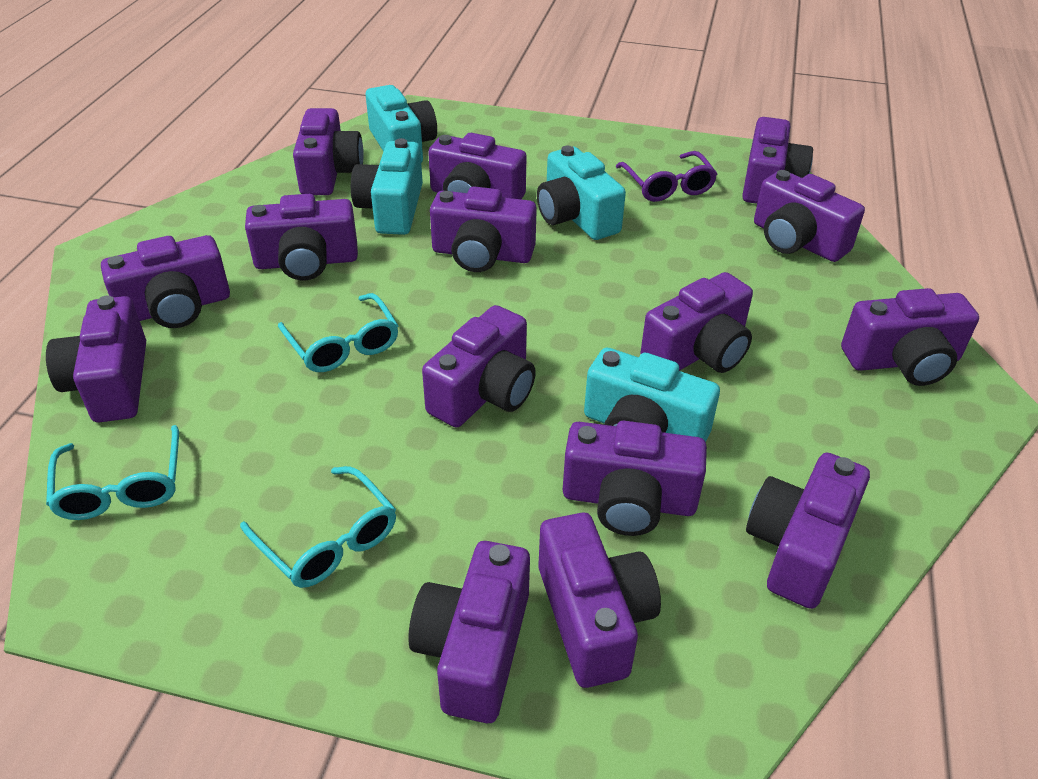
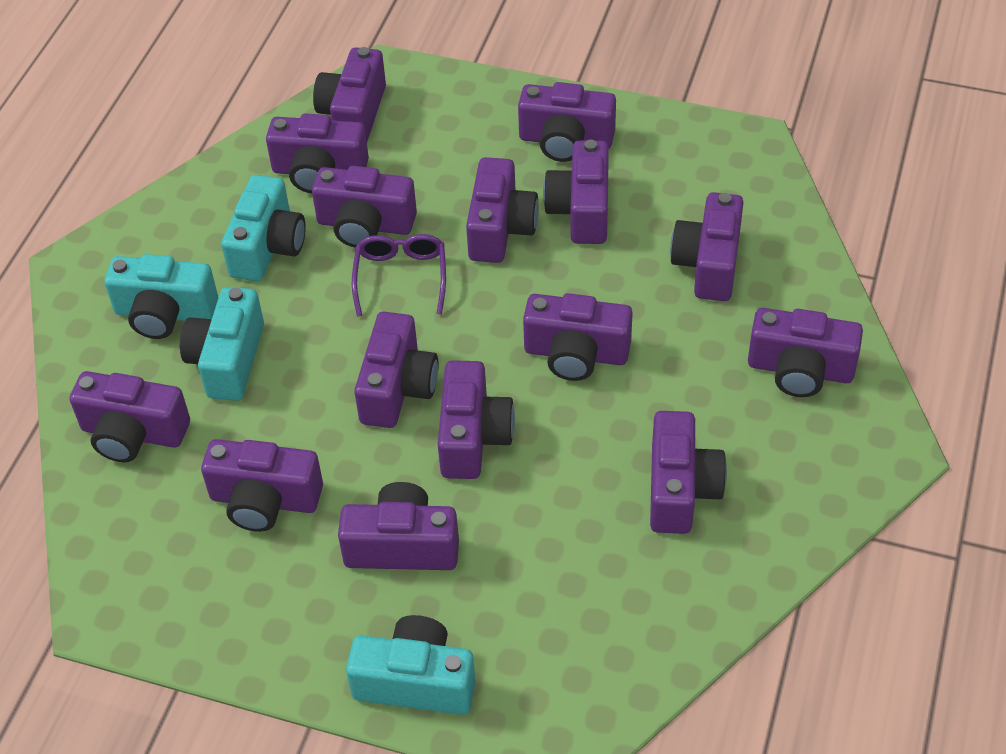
turquoise glasses: [46,425,179,520] [240,466,396,588] [278,293,399,372] = 3 -> none = 0

